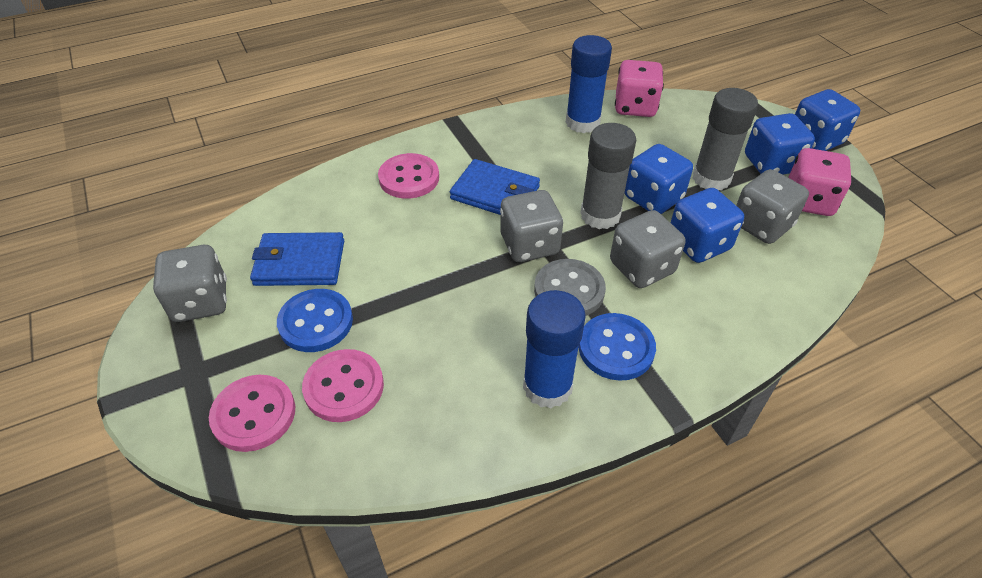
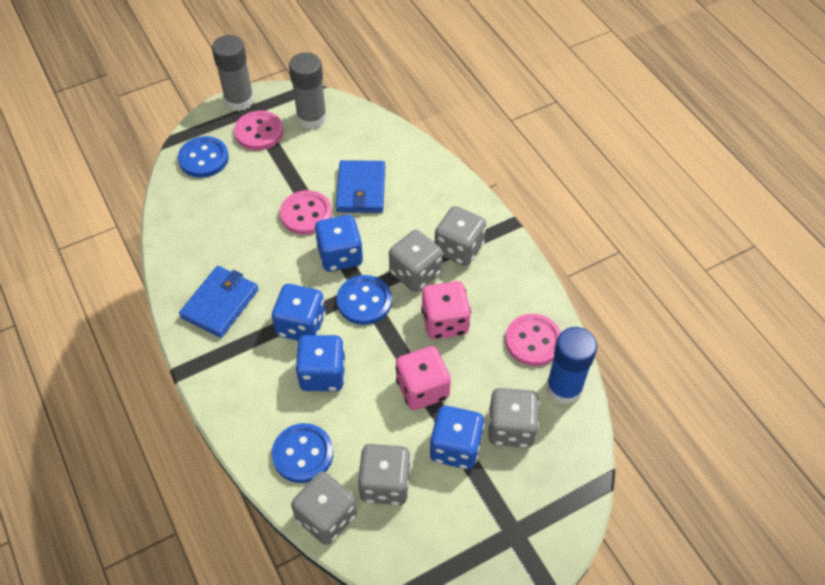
blue button: [277,289,353,352] [579,313,656,381] = 2 -> [178,136,229,178] [272,423,333,483] [337,275,392,325] = 3
blue glue stick: [523,290,586,408] [565,35,612,133] = 2 -> [546,327,597,405] = 1
grey button: [534,259,606,316] = 1 -> none = 0
grey dice: [153,245,227,322] [500,190,563,262] [610,210,686,288] [736,169,809,244] = 4 -> [291,471,357,545] [357,444,411,505] [389,230,443,292] [435,206,486,266] [488,388,539,448] = 5

